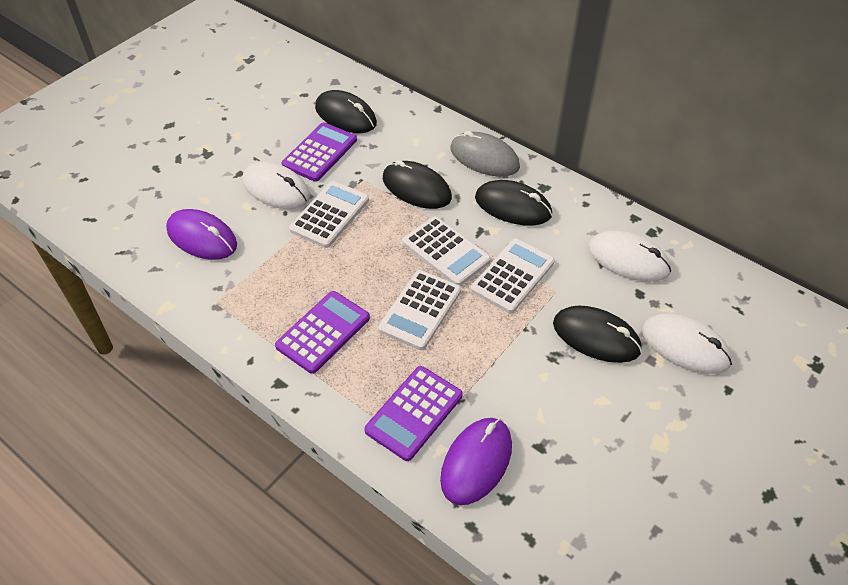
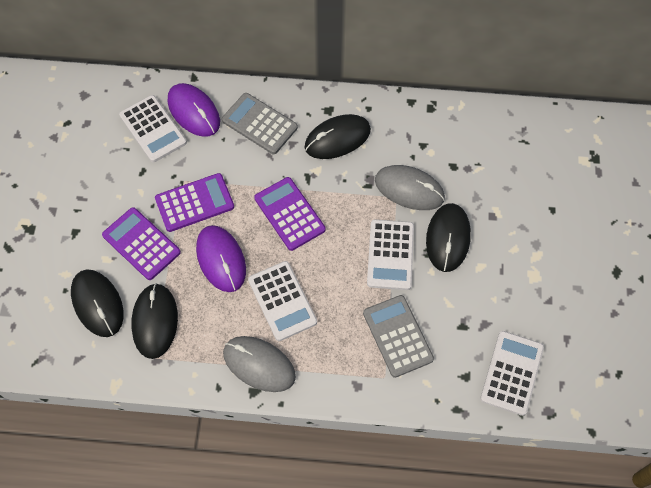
grey calculator: none = 0 -> [222,93,298,154] [363,295,434,378] = 2
grey mouse: [450,131,520,177] = 1 -> [223,336,296,392] [375,165,445,210] = 2
white mouse: [242,162,310,209] [588,231,671,282] [642,313,732,374] = 3 -> none = 0

